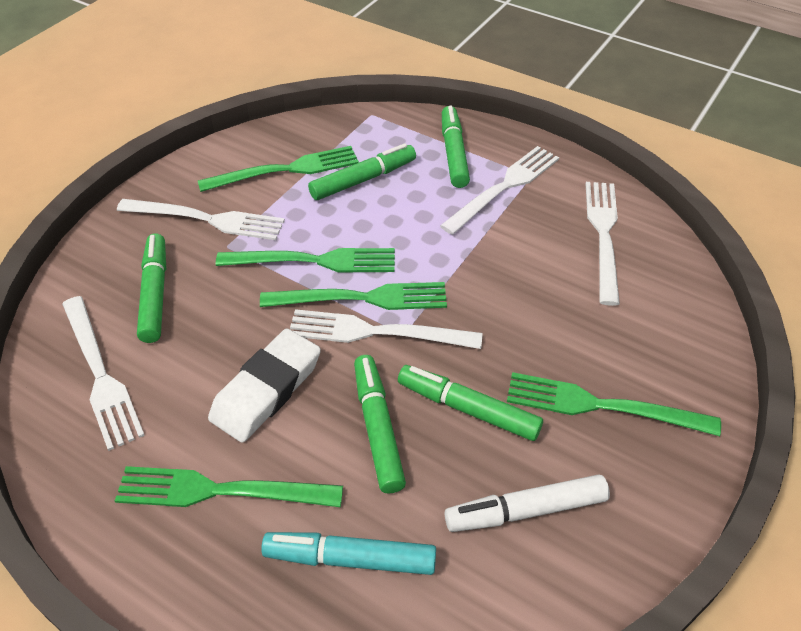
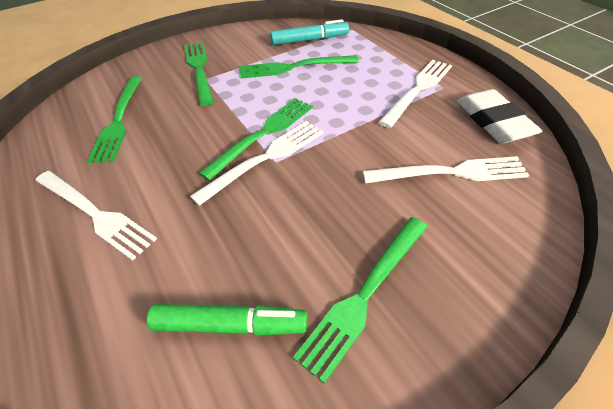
green marker: [137,233,166,343] [308,143,416,200] [354,355,406,494] [398,365,543,441] [442,105,470,188] = 5 -> [147,304,307,336] = 1
white fork: [62,296,145,451] [117,199,285,240] [290,309,482,349] [440,146,559,235] [586,182,620,306] = 5 -> [35,171,157,261] [190,121,323,206] [363,156,529,183] [378,60,452,128] = 4
white marker: [445,474,610,532] = 1 -> none = 0

